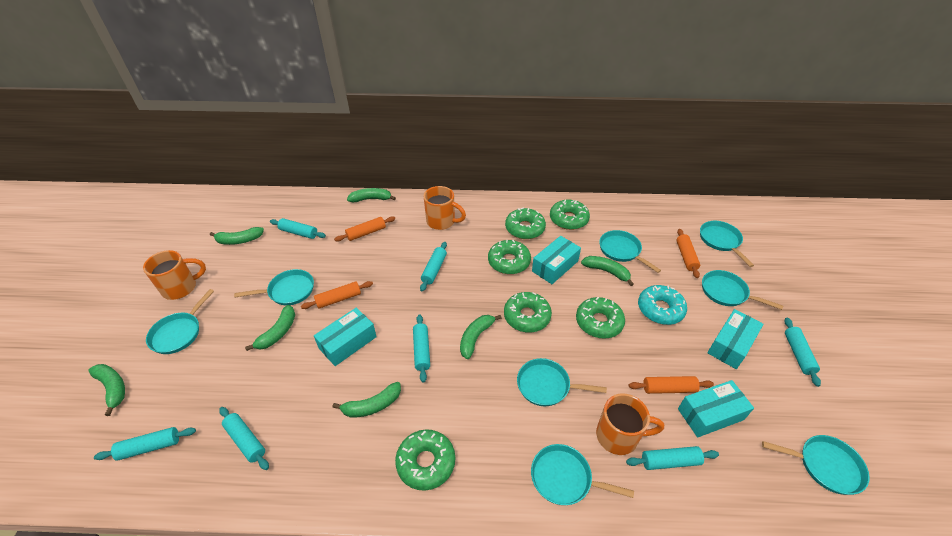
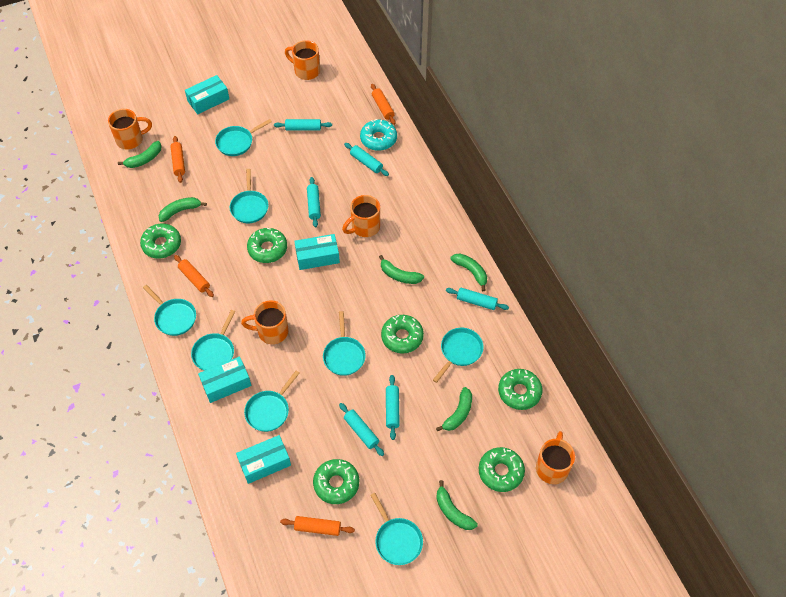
green banana: [88,364,125,416] [210,227,264,245] [245,305,295,351] [332,382,401,417] [347,188,396,202] [460,315,502,359] [581,256,634,286] = 7 -> [118,141,162,168] [159,197,207,222] [379,255,424,284] [436,387,472,431] [436,480,478,530] [450,254,487,291] = 6
orange mug: [143,250,206,300] [424,186,466,230] [596,393,664,455] = 3 -> [108,109,152,149] [241,300,289,344] [285,40,320,80] [342,195,380,237] [536,431,575,484] = 5
turquoise rolling pin: [94,427,196,461] [219,407,269,470] [270,218,326,239] [413,314,430,382] [420,242,447,291] [626,446,719,470] [784,318,821,387] = 7 -> [274,119,332,131] [307,177,321,227] [339,403,384,456] [344,143,389,176] [386,375,400,440] [446,288,509,310] = 6

